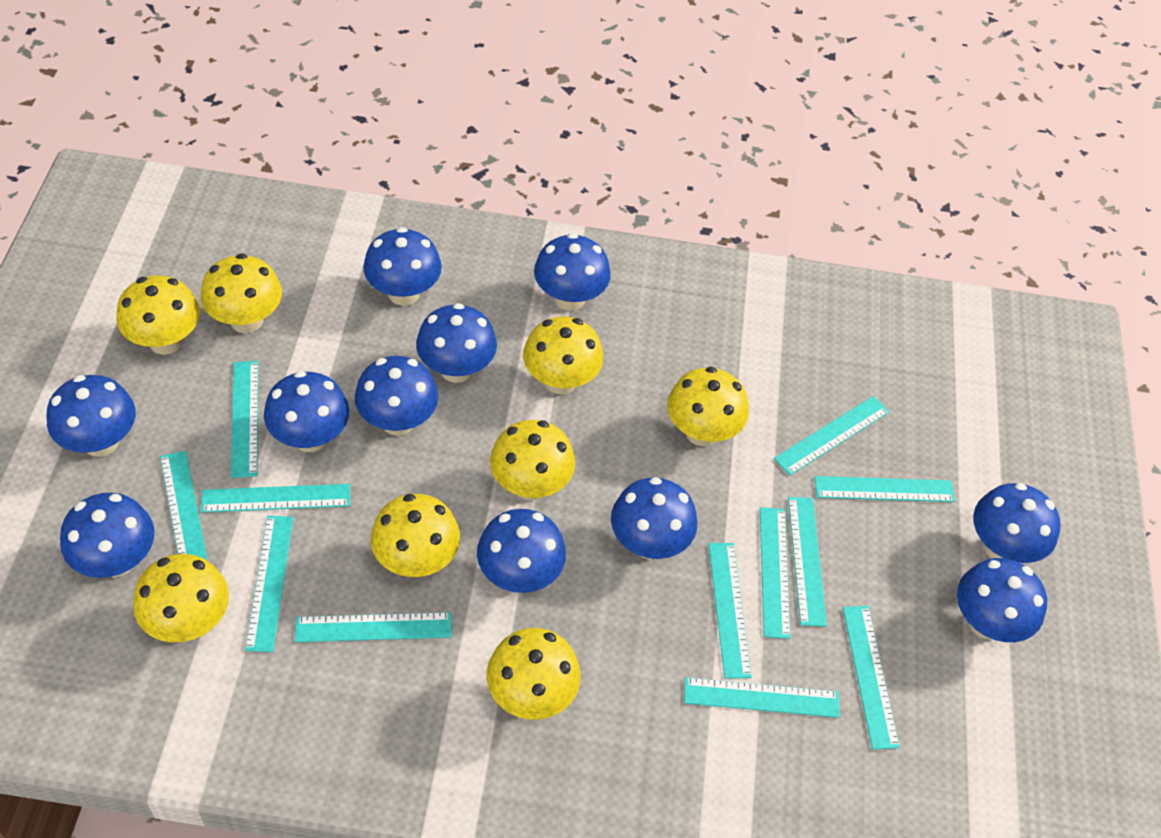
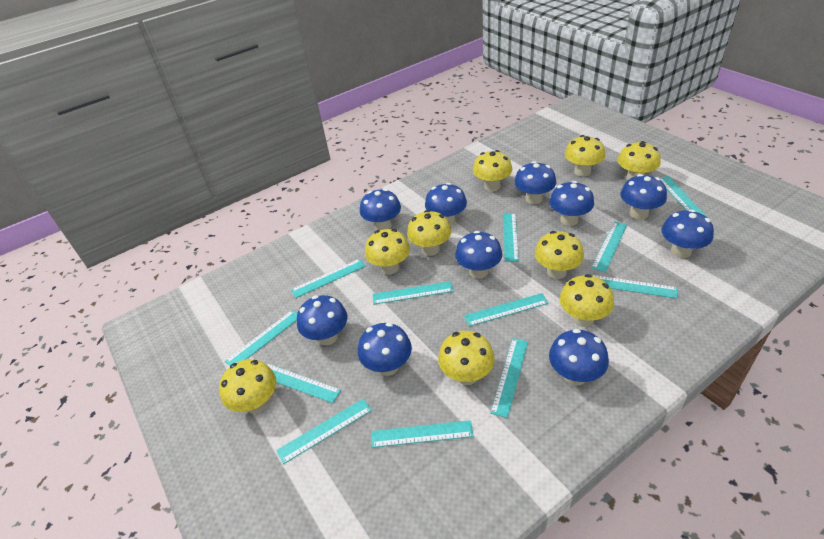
blue mushroom: [47,375,136,457] [60,493,154,578] [264,371,349,452] [355,356,439,436] [363,227,442,306] [416,303,497,383] [477,509,566,593] [534,233,611,311] [611,477,697,559] [957,558,1047,642] [973,483,1060,563] = 11 -> [297,295,348,345] [358,323,412,376] [360,189,401,230] [425,183,467,226] [455,231,502,279] [514,161,556,204] [549,181,594,226] [549,329,609,385] [620,174,667,219] [662,209,714,258] = 10
yellow mushroom: [117,275,200,355] [133,554,229,643] [201,253,282,333] [371,494,460,577] [487,628,581,720] [490,420,575,501] [523,316,603,395] [667,367,749,446] = 8 -> [219,359,276,414] [365,229,410,274] [407,210,451,256] [438,331,495,385] [473,150,513,191] [535,231,584,279] [559,274,614,327] [565,135,606,177] [618,141,661,181] = 9

